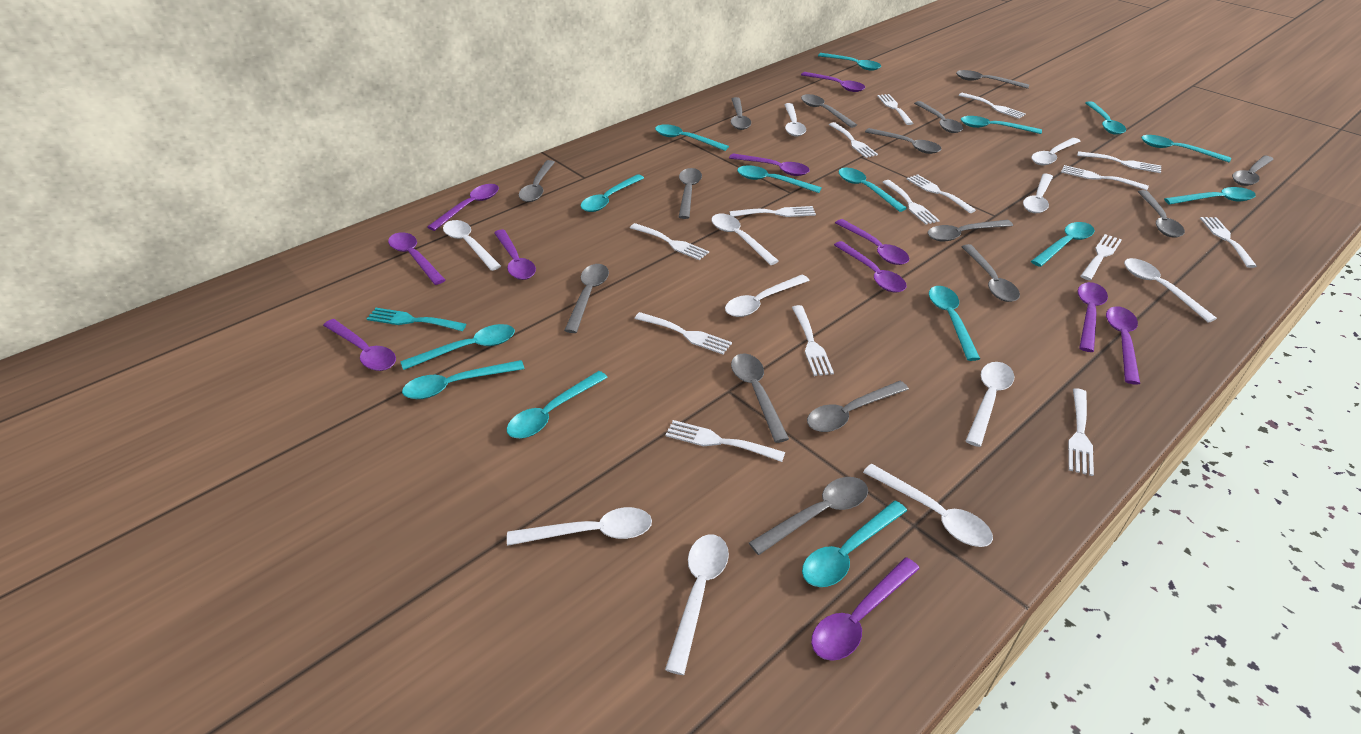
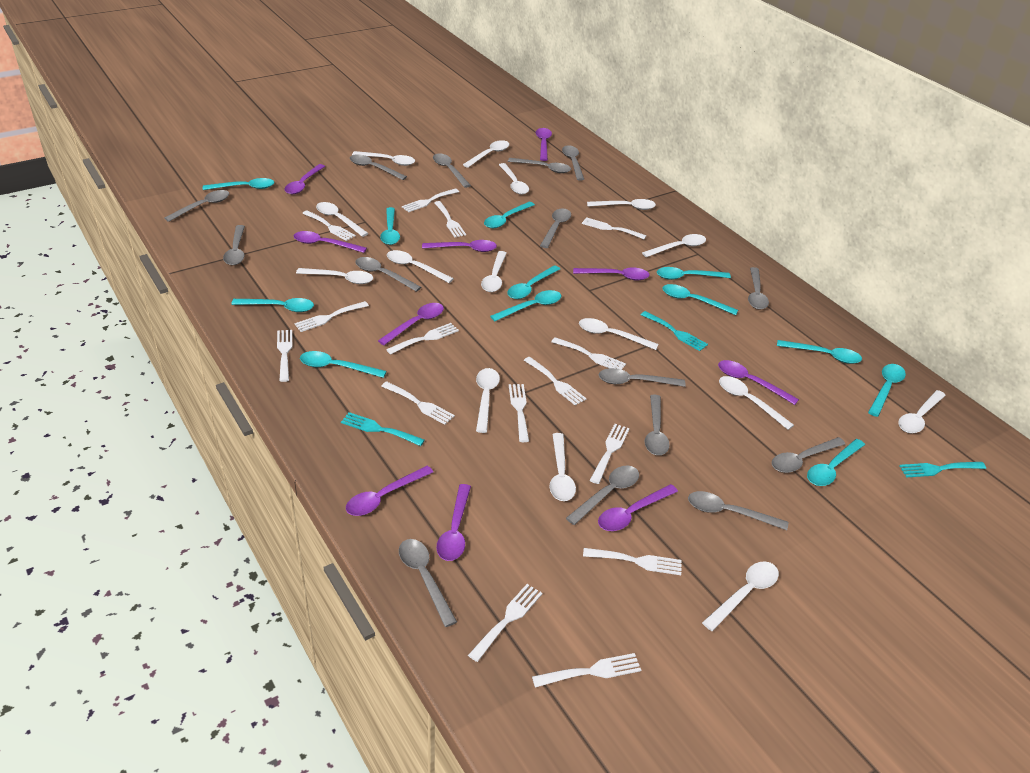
purple spoon: [323,319,396,371] [388,232,445,285] [427,184,499,231] [494,229,536,280] [729,153,810,176] [801,72,865,92] [811,557,920,661] [834,241,907,293] [835,219,909,265] [1078,282,1108,352] [1106,306,1140,384] = 11 -> [284,164,325,194] [294,231,367,253] [346,466,433,516] [378,303,444,345] [422,240,497,252] [436,484,471,561] [536,128,552,161] [573,267,650,280] [598,484,678,531] [718,360,799,405] = 10
turquoise fork: [367,308,466,331] = 1 -> [341,412,425,446] [641,311,708,351] [899,462,986,478] = 3
turquoise spoon: [400,324,515,370] [402,360,525,399] [507,371,608,438] [580,174,644,212] [655,124,729,151] [737,165,822,193] [802,501,907,587] [818,53,881,71] [838,168,907,212] [929,286,980,361] [961,116,1042,134] [1031,222,1095,267] [1085,101,1126,135] [1141,135,1231,162] [1164,187,1256,205] = 15 -> [203,178,274,190] [231,298,314,312] [300,351,387,378] [380,207,400,245] [484,202,535,228] [490,290,561,321] [507,265,560,299] [657,267,731,280] [662,284,738,315] [777,340,862,364] [807,439,865,486] [868,364,906,417] = 12
white spoon: [443,220,501,271] [507,507,652,546] [665,534,729,675] [712,214,779,265] [725,275,810,317] [784,103,806,137] [863,464,993,547] [966,362,1014,447] [1023,174,1053,213] [1031,138,1081,166] [1124,258,1217,323] = 11 -> [296,268,373,284] [316,202,369,237] [352,151,415,166] [387,250,454,283] [463,140,509,168] [476,368,500,433] [481,251,507,292] [499,163,529,194] [549,433,576,501] [579,318,659,350] [587,199,656,210] [642,234,706,257] [702,561,779,631] [719,376,794,430] [898,390,946,433] = 15

